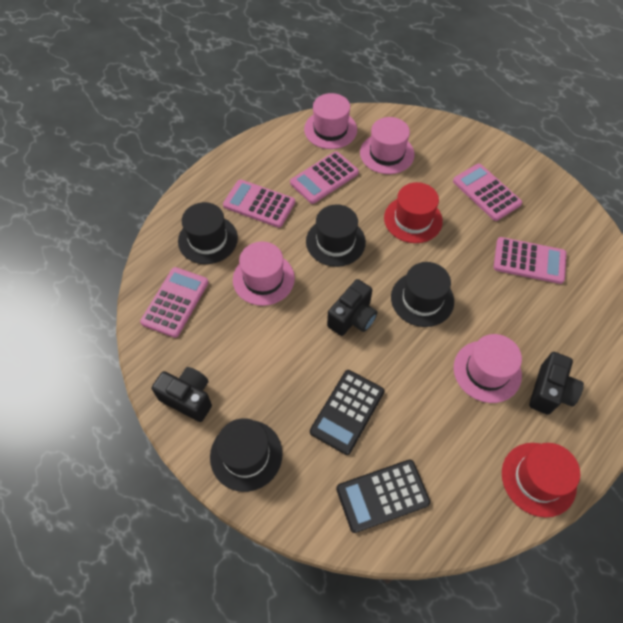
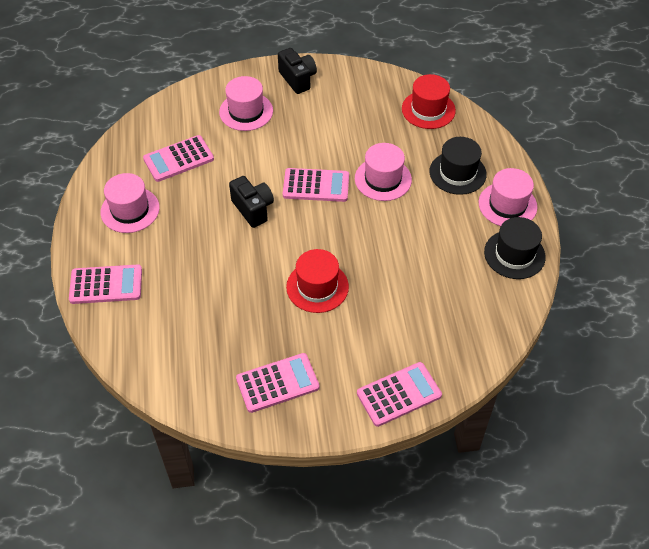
black calculator: [310,370,384,455] [336,459,430,533] = 2 -> none = 0
black camera: [152,367,212,422] [327,279,377,336] [529,352,584,415] = 3 -> [229,176,274,228] [278,48,317,94] = 2
black hat: [178,202,238,264] [210,418,282,492] [306,204,366,267] [391,262,454,327] = 4 -> [430,137,487,195] [484,217,546,279] = 2

